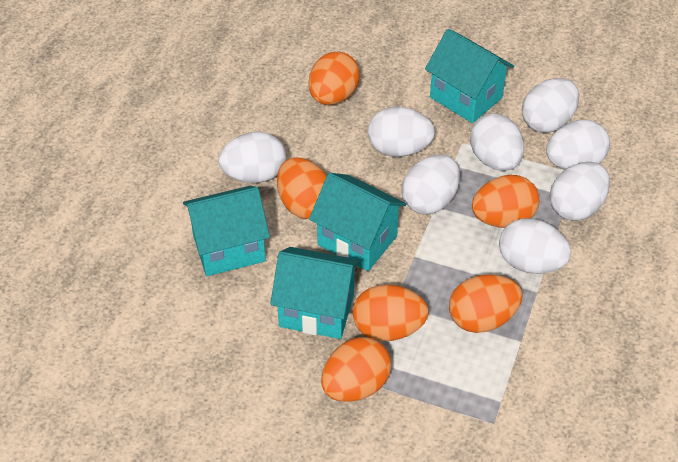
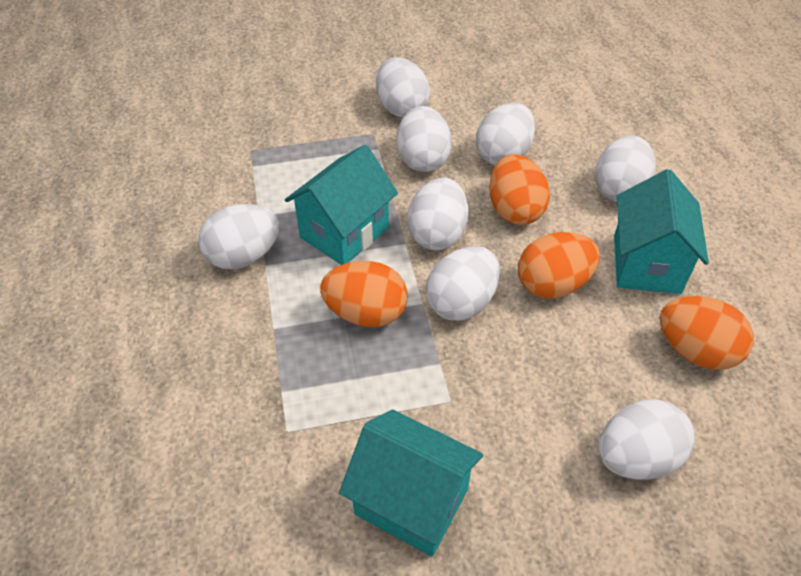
orange egg: [277,157,327,219] [308,52,360,105] [321,337,391,402] [353,285,429,341] [449,274,522,333] [472,175,540,228] = 6 -> [320,261,408,327] [489,154,550,225] [518,232,600,299] [660,296,754,370] = 4
turquoise house: [183,186,270,276] [270,247,361,339] [309,173,406,271] [425,29,514,123] = 4 -> [285,145,398,265] [339,409,483,556] [614,169,709,294] = 3

